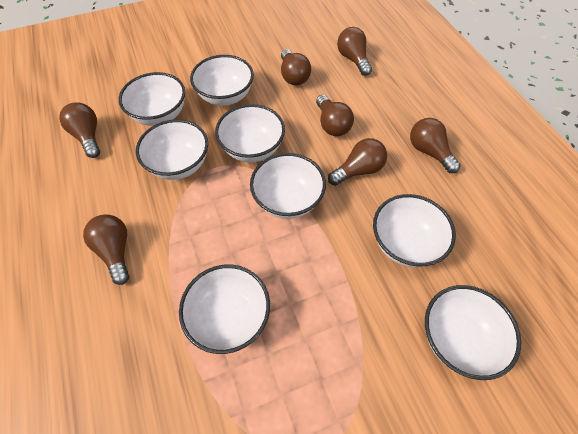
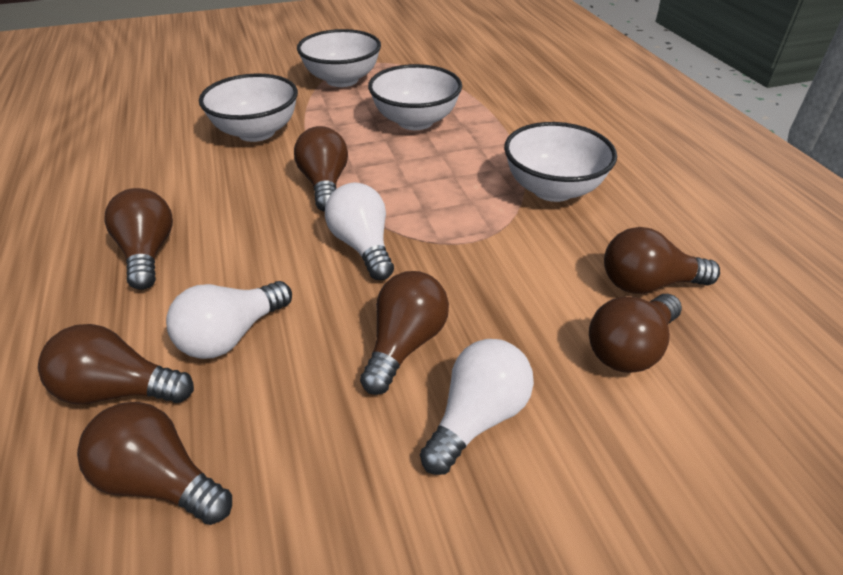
white bowl: [119,72,185,126] [136,119,208,180] [179,264,270,354] [190,55,254,106] [215,104,285,162] [250,153,326,219] [373,194,456,267] [425,285,521,380] = 8 -> [199,74,298,142] [297,29,381,87] [368,64,462,130] [504,122,617,202] = 4
white light bulb: none = 0 -> [166,281,292,359] [325,183,394,280] [420,339,534,475] = 3

